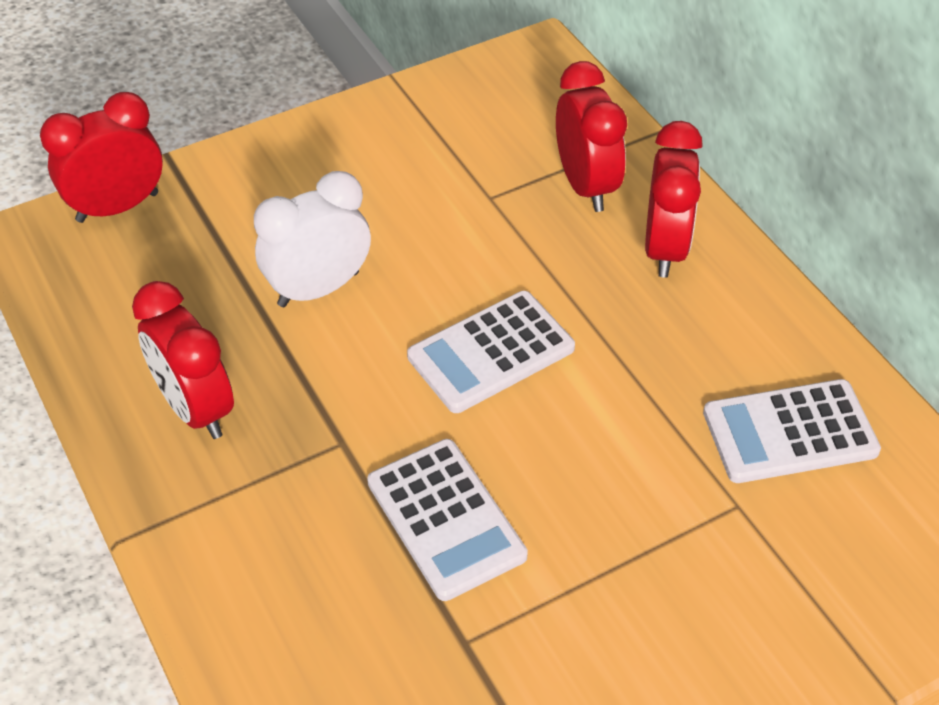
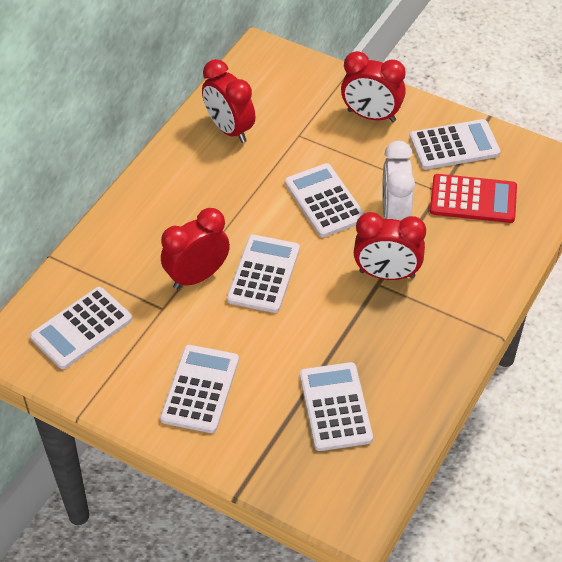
red calculator: none = 0 -> [430,174,517,223] = 1
white calculator: [367,439,528,601] [407,291,575,413] [703,379,881,483] = 3 -> [30,287,132,369] [160,345,239,433] [227,235,300,313] [285,163,364,237] [300,362,373,451] [410,119,500,170] = 6

